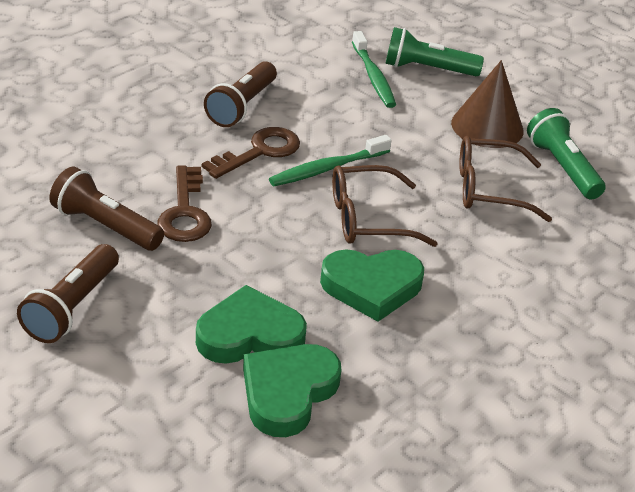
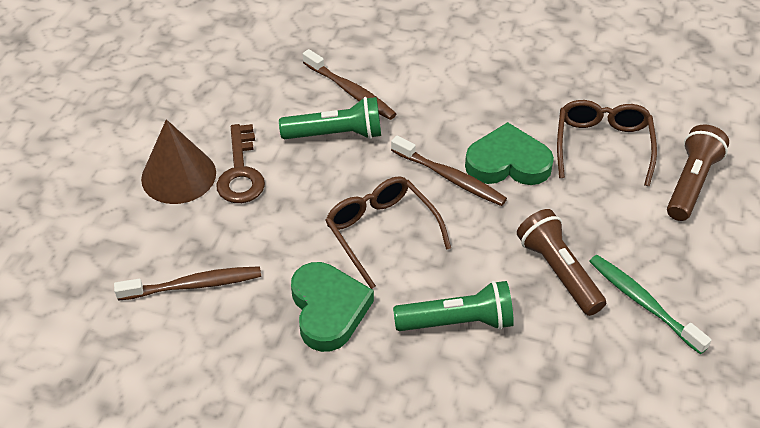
brown flashlight: [17,244,119,343] [49,167,164,251] [204,61,277,127] = 3 -> [517,209,606,316] [667,124,729,221] = 2
brown key: [157,165,212,242] [202,127,300,179] = 2 -> [216,124,265,203] = 1
brown toothbrush: none = 0 -> [114,266,261,301] [303,49,397,120] [391,136,507,206] = 3
green heart: [196,285,307,364] [243,344,341,437] [320,249,424,322] = 3 -> [291,262,374,352] [465,122,554,185] = 2
green toothbrush: [269,135,392,186] [352,31,396,108] = 2 -> [589,255,712,355] = 1

